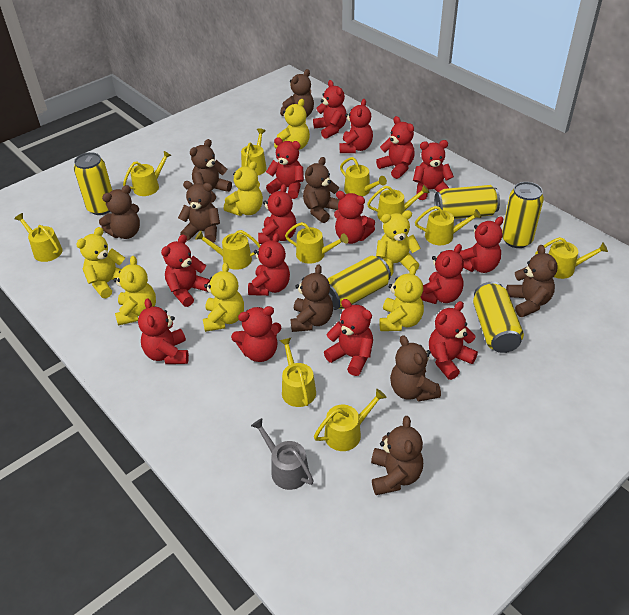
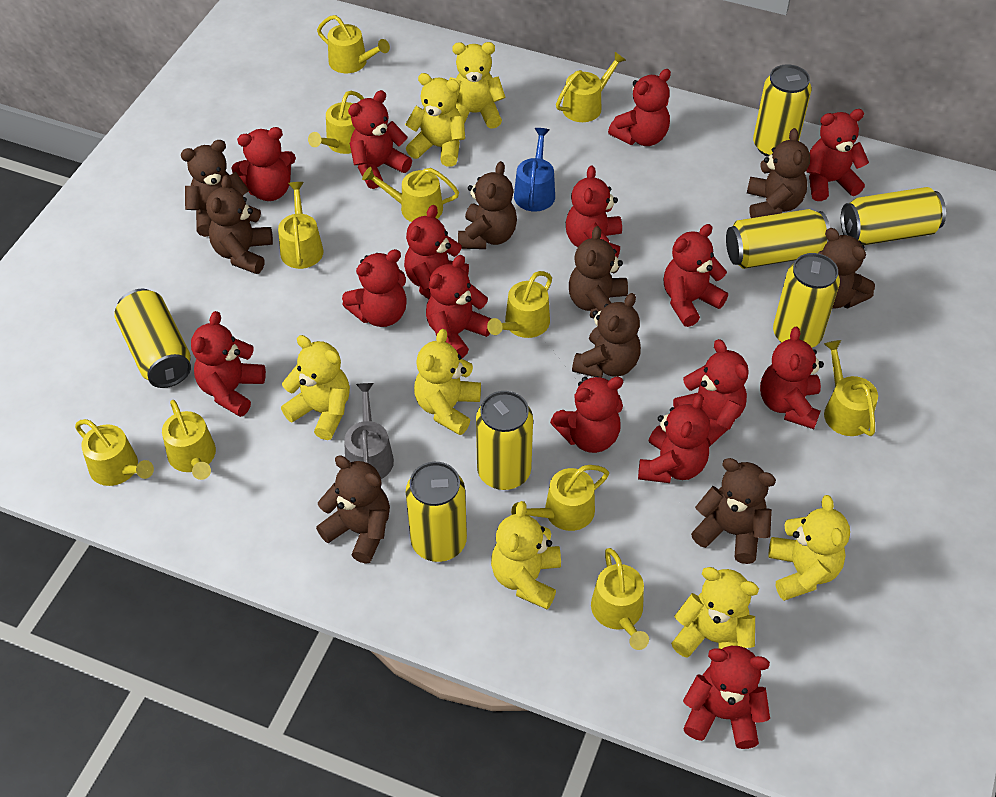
blue watering can: none = 0 -> [514,128,555,212] = 1
yellow can: [74,152,112,215] [328,256,391,310] [434,185,500,219] [473,281,524,353] [502,182,544,248] = 5 -> [114,289,191,388] [406,462,467,562] [476,391,533,490] [726,209,830,269] [753,64,812,157] [773,253,840,348] [841,187,946,245] = 7

